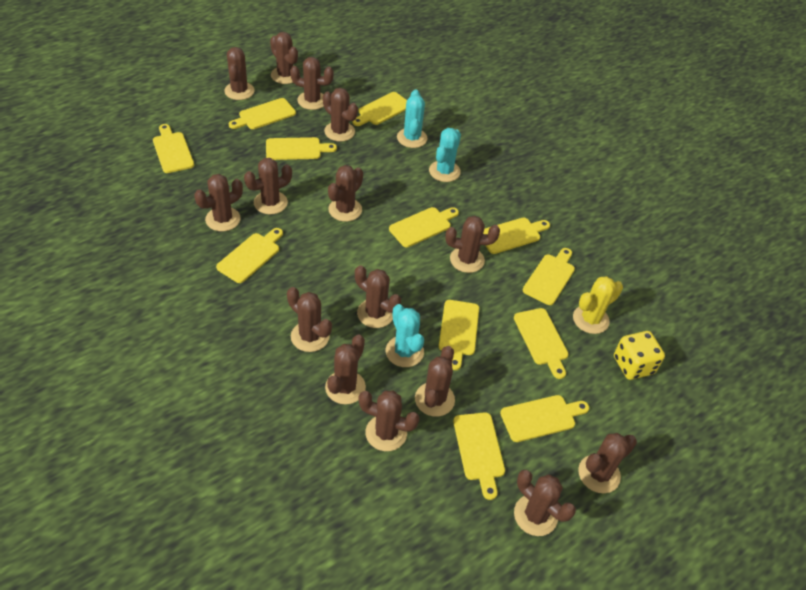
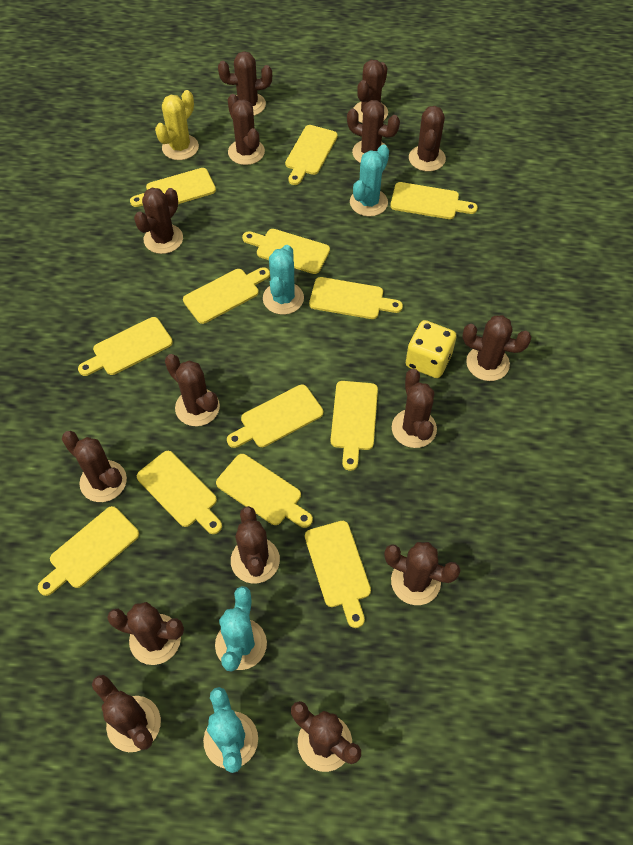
turquoise cactus: [386,304,424,367] [397,89,428,148] [429,128,461,182] = 3 -> [203,687,258,773] [215,586,267,672] [263,245,304,315] [350,144,389,216] = 4
yellow cutting board: [153,124,194,173] [216,228,283,283] [229,98,296,129] [266,137,337,160] [352,92,407,126] [389,207,459,247] [439,300,479,370] [453,412,505,500] [483,217,550,254] [500,395,589,442] [514,308,568,379] [523,248,575,305] = 12 -> [38,506,139,596] [78,317,173,376] [130,168,216,207] [137,451,222,534] [183,267,270,324] [216,454,313,528] [227,385,323,448] [242,229,330,274] [285,125,338,185] [305,521,371,628] [309,277,403,319] [330,381,378,471] [390,182,478,219] = 13

